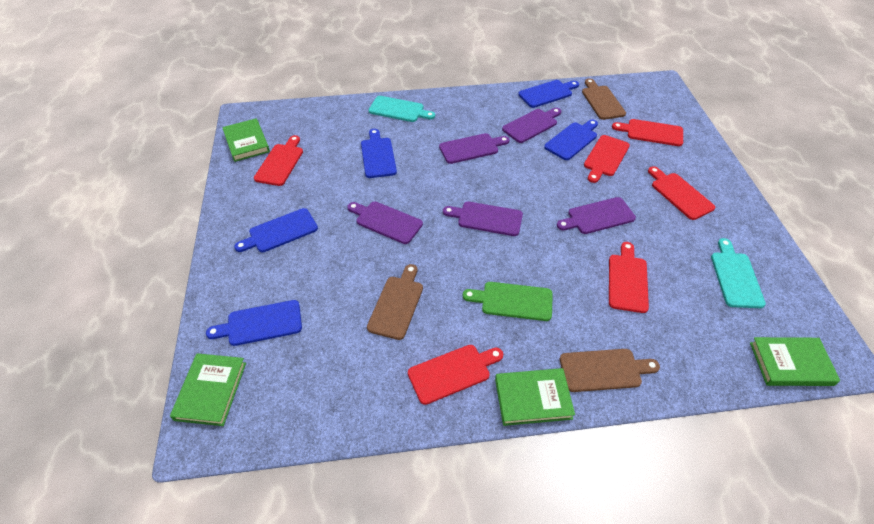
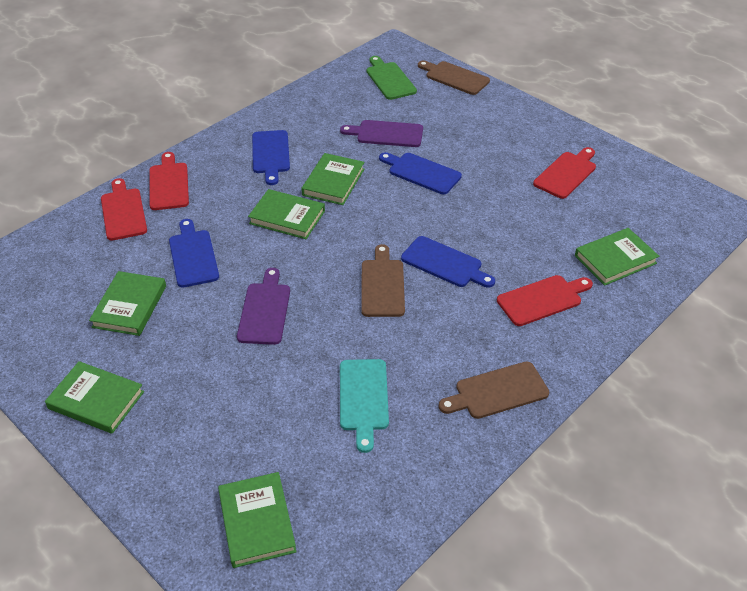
blue cutting board: [206,300,302,346] [234,208,318,252] [361,129,397,178] [518,80,579,108] [544,120,598,160] = 5 -> [169,219,219,287] [252,130,290,185] [379,152,462,194] [401,236,495,288] = 4
green book: [170,353,246,426] [222,118,270,162] [495,368,575,426] [750,337,840,386] = 4 -> [45,361,144,434] [89,271,166,336] [218,472,297,568] [248,189,325,239] [301,153,364,205] [575,228,659,286] = 6
purple cutting board: [347,202,423,244] [439,133,510,164] [443,202,523,236] [502,108,561,143] [557,197,636,234] = 5 -> [237,268,290,345] [340,120,423,147] = 2
red cutting board: [254,135,303,186] [408,345,503,405] [584,135,630,183] [609,242,649,313] [612,119,683,146] [648,166,715,220] = 6 -> [101,178,147,240] [149,152,189,210] [497,275,593,326] [533,147,596,199] = 4
turquoise cutting board: [368,96,435,122] [711,238,766,308] = 2 -> [340,359,389,453] = 1

